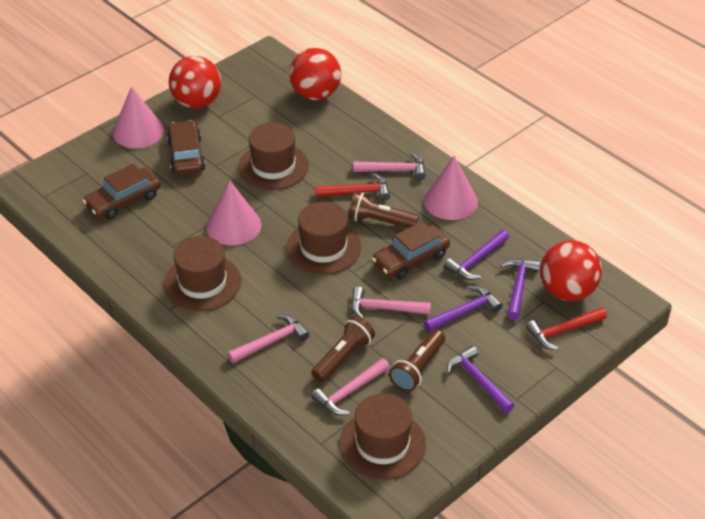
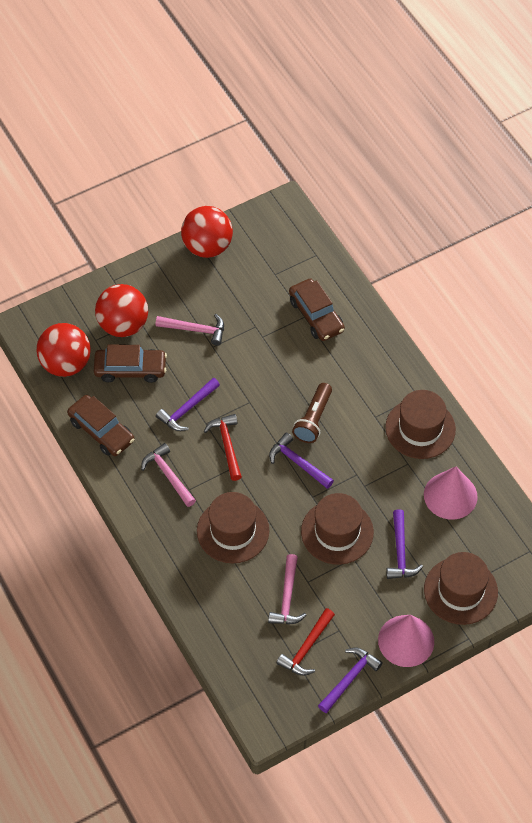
brown flashlight: [311,316,375,382] [348,192,419,228] [389,329,445,392] = 3 -> [292,383,332,443] = 1
pink cone: [113,86,164,149] [206,180,261,245] [424,156,478,220] = 3 -> [378,615,434,667] [424,467,478,520] = 2
pink hammer: [227,315,310,363] [311,358,390,415] [351,286,431,319] [353,152,426,180] = 4 -> [141,443,196,507] [156,314,224,346] [268,554,307,624] = 3

